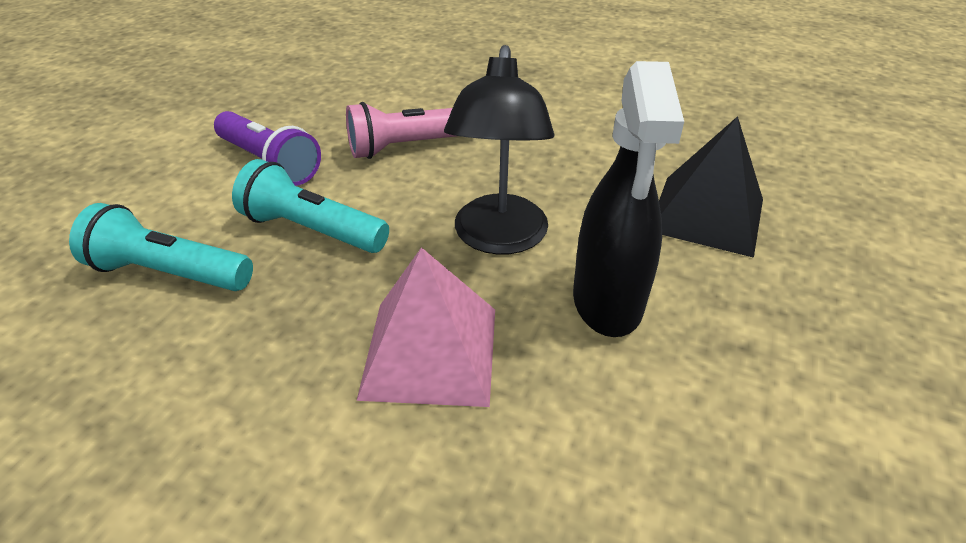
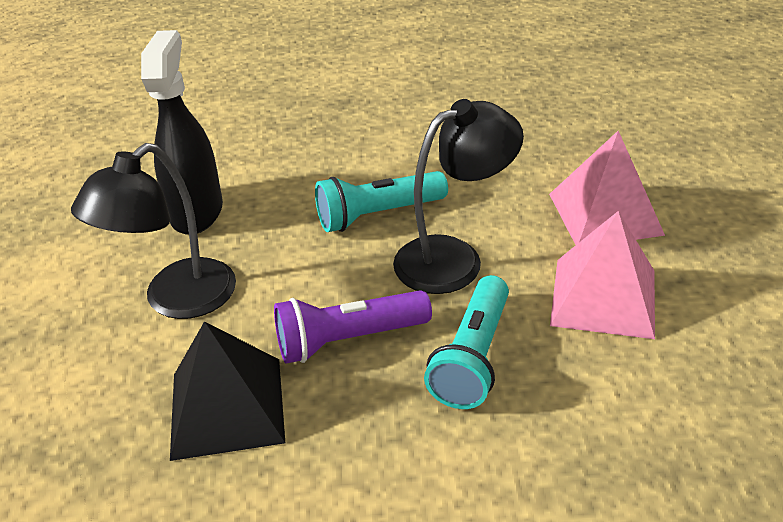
black lamp: [444,45,554,255] = 1 -> [71,143,236,319] [393,99,524,294] = 2
pink flashlight: [346,102,456,159] = 1 -> none = 0
pink pyramid: [357,247,495,407] = 1 -> [549,131,665,245] [550,211,655,339] = 2

